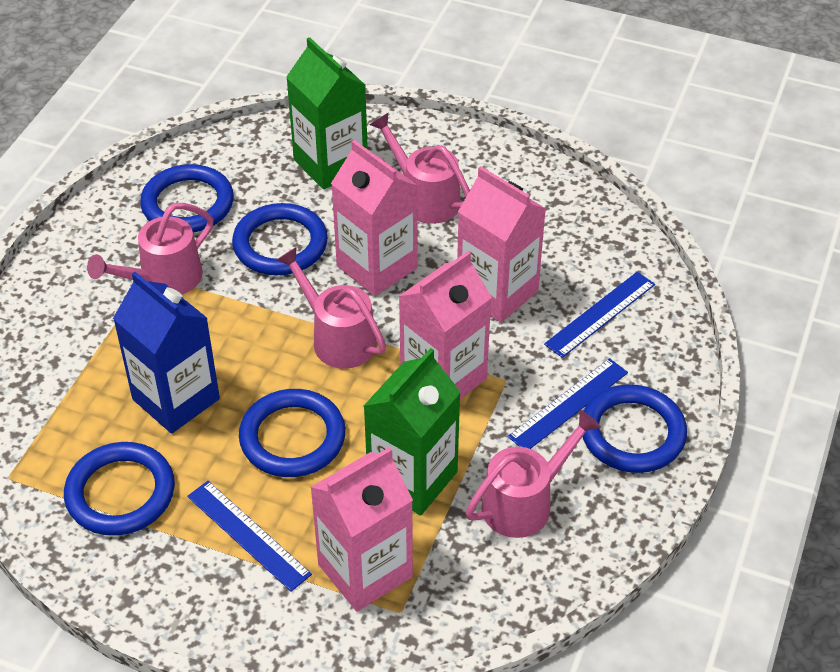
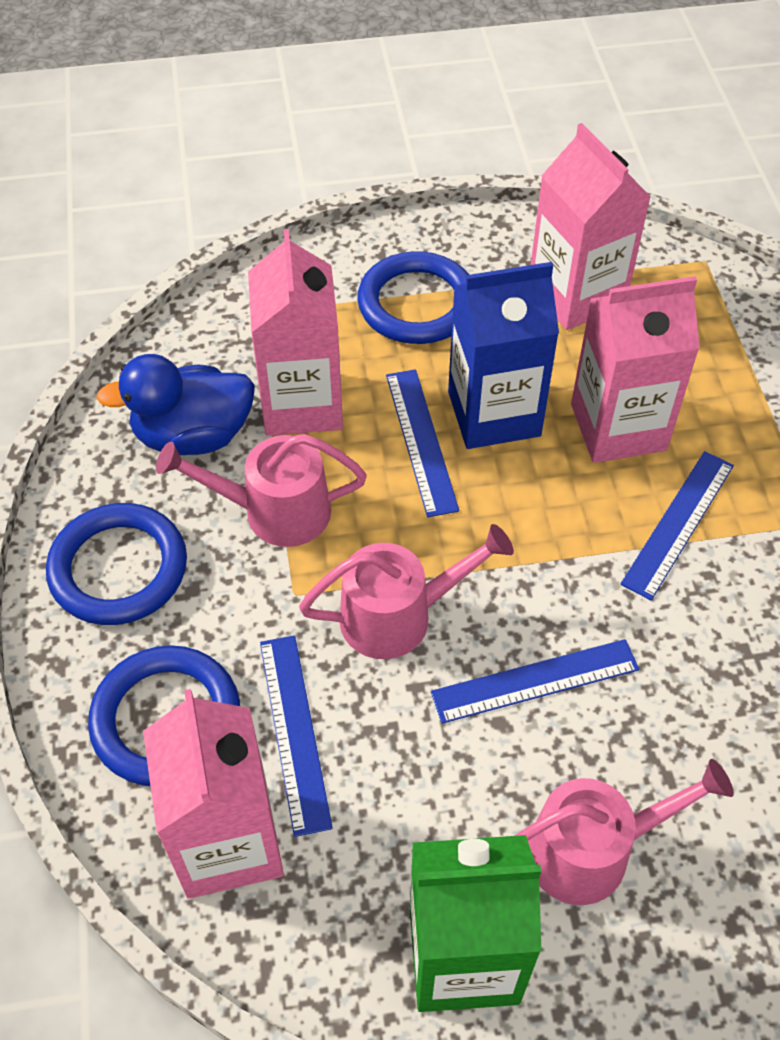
blue duck: none = 0 -> [96,354,255,455] = 1
blue ring: [64,442,175,536] [140,164,234,233] [232,203,328,275] [239,389,346,477] [583,384,687,473] = 5 -> [46,503,187,625] [88,645,240,786] [357,251,469,344] = 3
blue ruler: [187,481,312,592] [508,358,628,449] [544,272,655,358] = 3 -> [260,635,333,837] [386,369,459,517] [431,639,639,724] [620,451,734,600] = 4
green carton: [286,37,368,189] [364,348,461,515] = 2 -> [410,835,542,1012] = 1
pink watering can: [87,203,214,294] [276,247,386,369] [370,113,470,224] [466,410,601,538] = 4 -> [156,434,367,547] [299,524,514,659] [515,759,734,905] = 3

